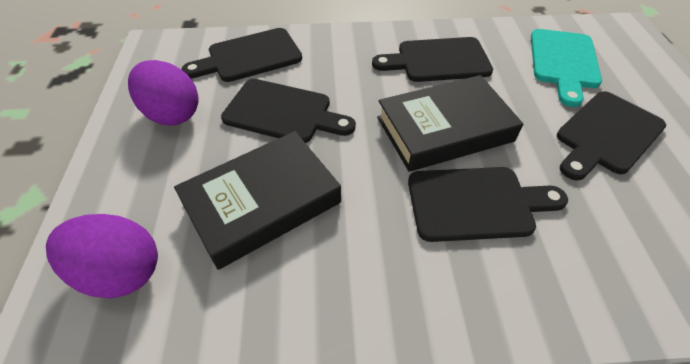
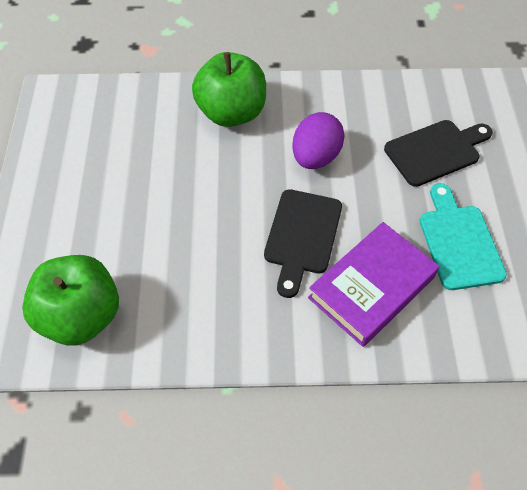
black book: [174,131,341,270] [377,75,523,172] = 2 -> none = 0
black cutting board: [182,28,302,82] [221,79,356,143] [372,37,493,82] [408,167,568,242] [557,91,666,181] = 5 -> [264,189,342,298] [384,120,493,187] = 2
green apple: none = 0 -> [22,255,119,346] [192,52,266,127] = 2
purple book: none = 0 -> [308,222,439,347] = 1
purple egg: [46,214,158,298] [128,60,199,126] = 2 -> [292,112,345,169] = 1

